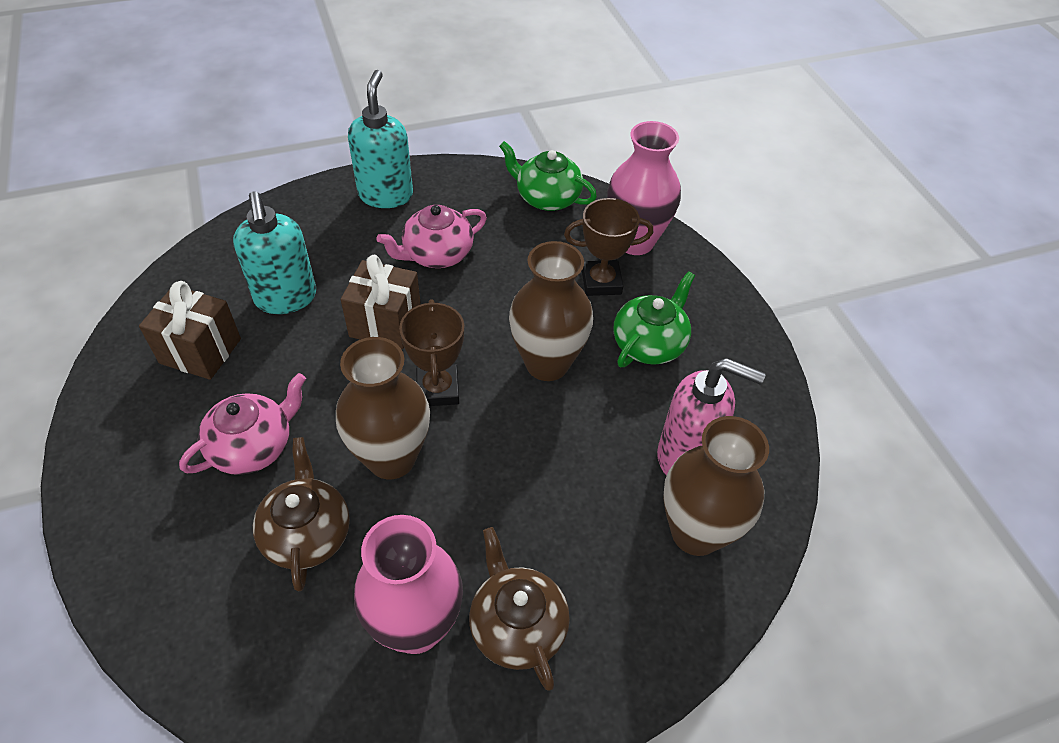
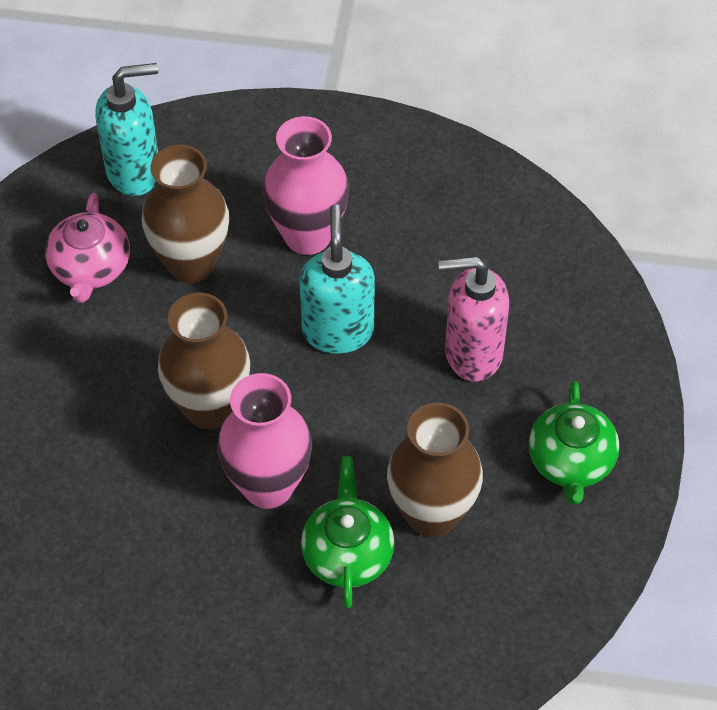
brown gift: [139,281,241,380] [341,255,421,349] = 2 -> none = 0
brown teapot: [253,437,350,591] [469,527,570,691] = 2 -> none = 0
brown trophy: [399,299,464,406] [564,198,653,296] = 2 -> none = 0
pink teapot: [179,373,306,475] [376,205,487,268] = 2 -> [45,193,130,303] = 1

